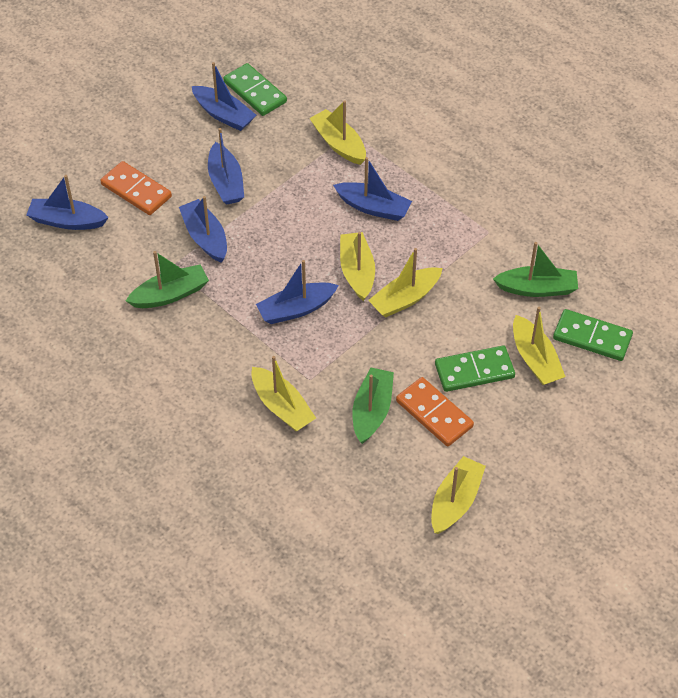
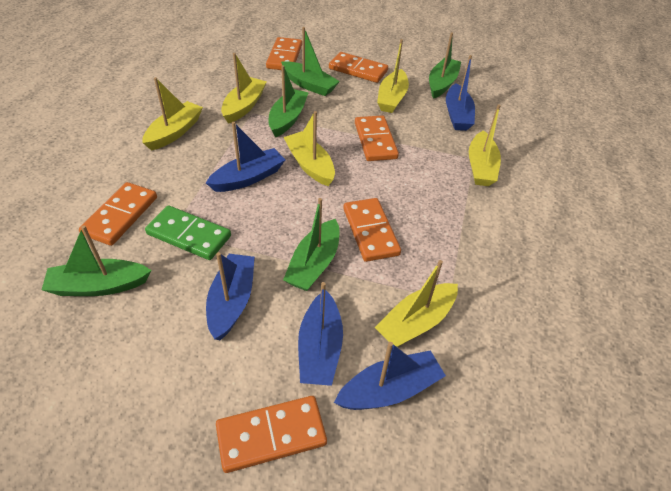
blue boat: [26,175,109,230] [179,196,227,263] [192,62,256,131] [208,128,244,205] [256,260,339,324] [333,157,412,221] = 6 -> [206,122,286,192] [206,252,255,340] [298,282,343,386] [334,342,446,410] [446,55,475,131] = 5
green boat: [126,251,209,308] [352,368,394,444] [493,242,578,297] = 3 -> [42,225,152,296] [268,65,309,137] [281,27,340,96] [283,198,339,291] [429,32,461,99] = 5
green domino: [223,63,287,116] [435,346,515,392] [553,309,633,361] = 3 -> [145,205,231,260] = 1
orange domino: [100,161,172,215] [396,377,474,447] = 2 -> [79,182,157,246] [216,396,327,473] [266,37,302,70] [329,52,388,83] [343,198,401,262] [355,115,399,161] = 6

